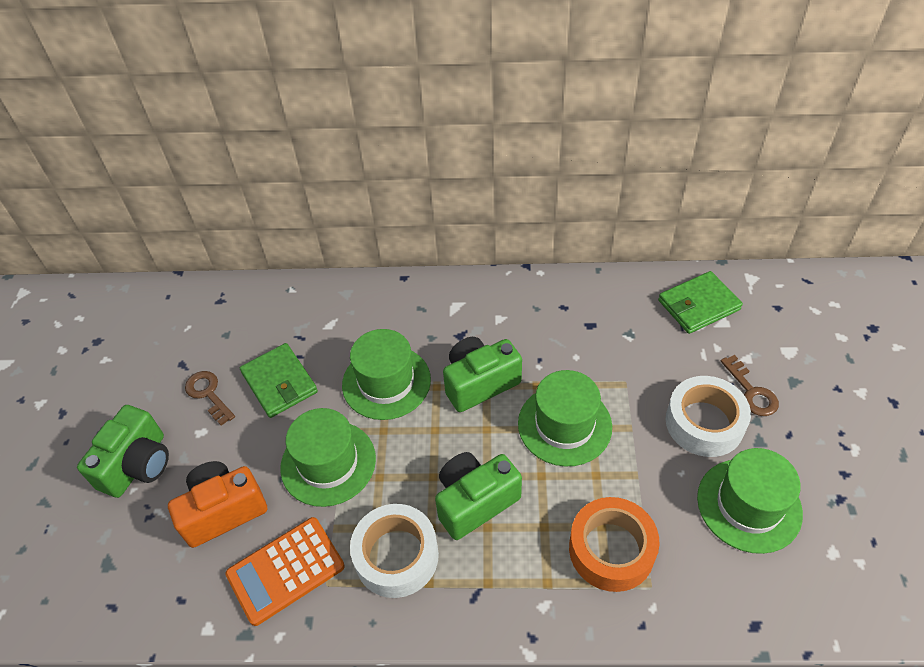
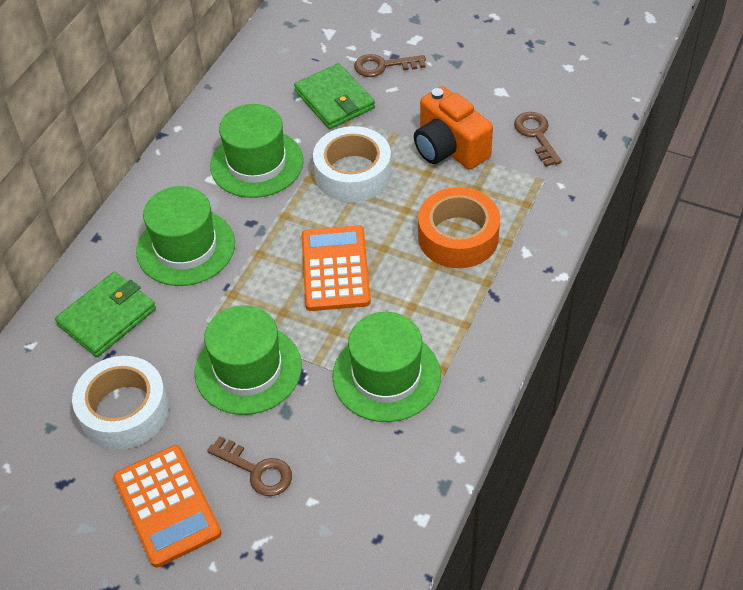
brown key: [185,371,235,426] [721,355,779,416] = 2 -> [207,436,292,496] [354,54,426,77] [514,112,562,167] = 3
green camera: [77,405,169,498] [435,452,522,540] [443,337,522,412] = 3 -> none = 0
orange calculator: [225,517,345,626] = 1 -> [113,445,221,568] [301,225,371,311] = 2

